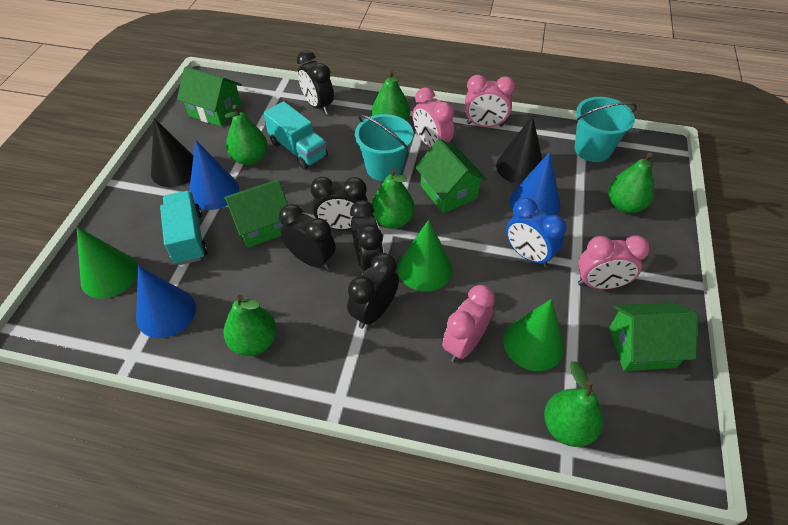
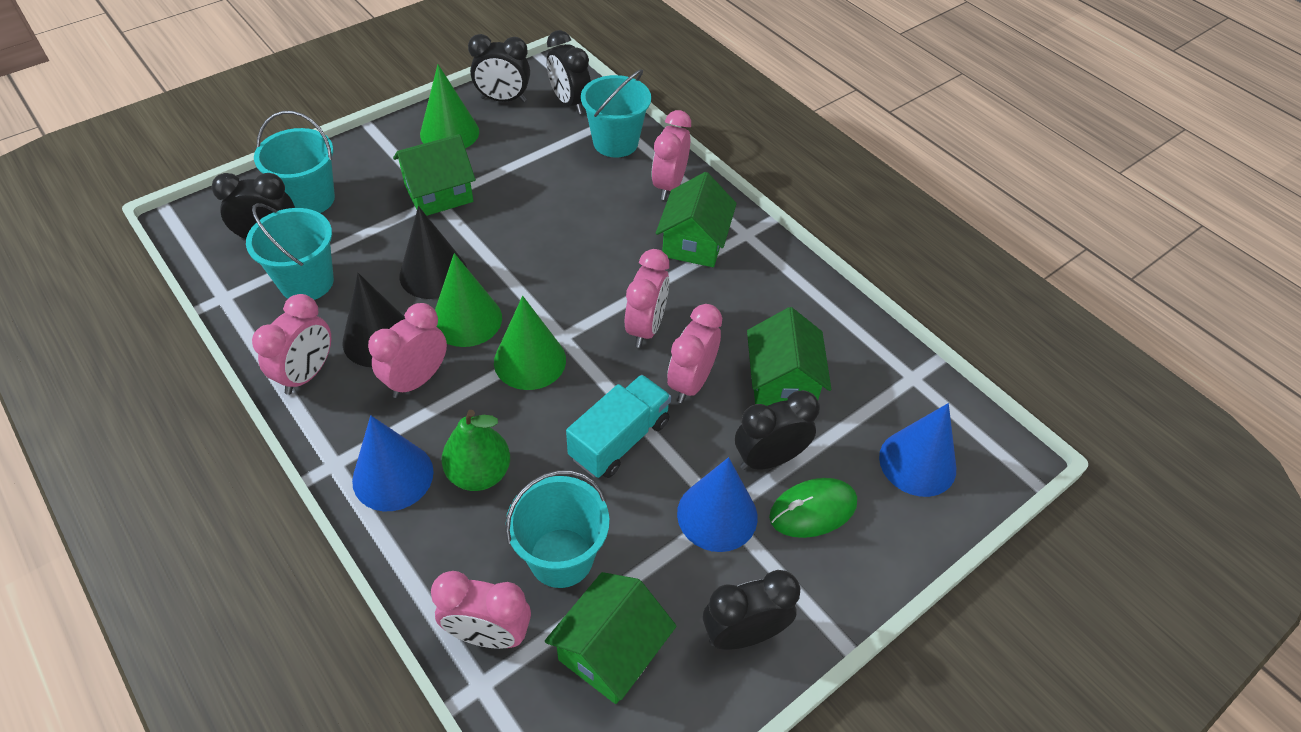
blue clock: [506,198,567,267] = 1 -> none = 0
green mouse: none = 0 -> [769,478,857,538] = 1
green pear: [224,295,277,356] [225,105,268,165] [371,168,415,229] [372,70,410,121] [544,361,604,447] [608,153,654,213] = 6 -> [441,410,510,491] = 1
pink clock: [412,87,454,147] [442,285,495,362] [465,75,515,127] [578,236,650,289] = 4 -> [252,294,331,395] [368,303,447,398] [431,571,531,649] [625,249,669,348] [652,110,691,200] [667,304,722,403] = 6
turquoise bucket: [355,114,413,181] [575,97,637,162] = 2 -> [246,203,334,300] [254,111,335,213] [505,470,609,588] [581,69,651,157] = 4
turquoise truck: [160,191,208,265] [263,101,328,169] = 2 -> [566,375,671,478] = 1

